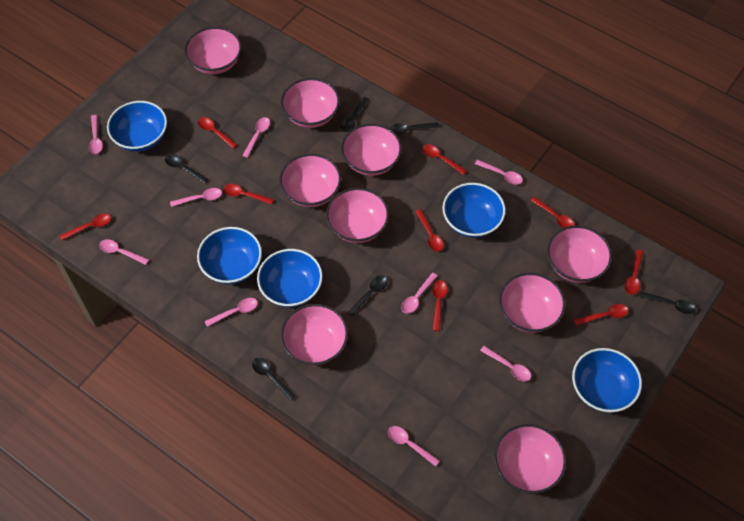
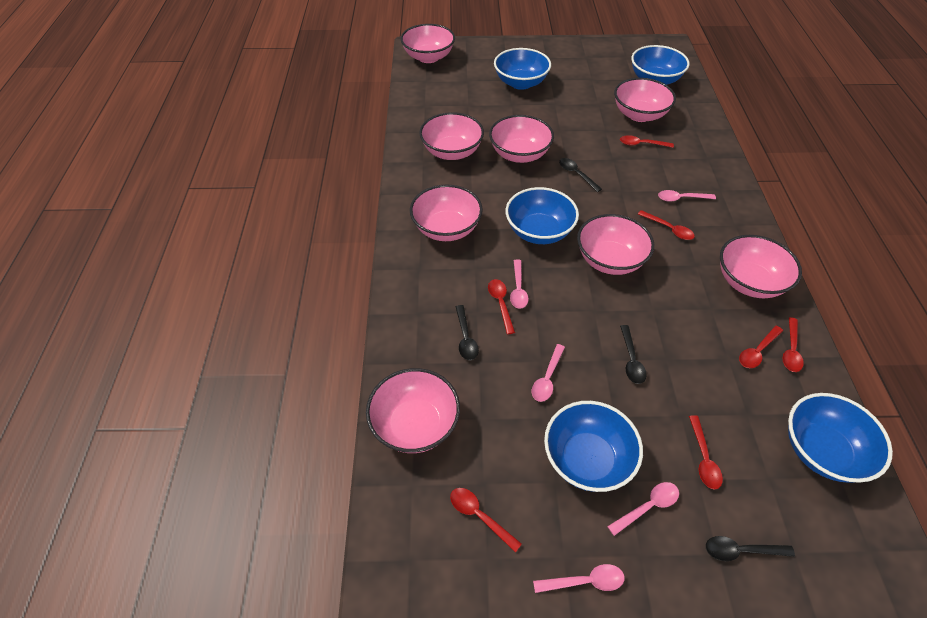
black spoon: [165,154,208,184] [252,358,296,400] [340,97,369,132] [347,275,388,317] [389,122,439,135] [640,291,696,314] = 6 -> [456,305,479,360] [559,158,602,192] [620,325,647,384] [706,536,795,561] = 4
pink bowl: [184,27,242,74] [279,154,341,207] [280,304,348,366] [281,78,340,128] [326,188,389,243] [341,124,402,176] [494,424,566,494] [499,273,565,333] [547,226,612,283] = 9 -> [366,368,460,453] [401,24,455,63] [410,185,483,241] [419,112,484,160] [489,115,554,163] [577,214,654,275] [614,78,676,122] [720,235,802,298] = 8
pink spoon: [89,115,103,154] [99,239,149,265] [170,188,222,207] [205,298,258,327] [242,117,270,158] [388,426,439,467] [401,273,438,314] [475,160,523,185] [480,346,531,381] = 9 -> [510,259,529,309] [532,344,565,402] [533,564,625,593] [607,482,679,536] [658,190,716,202] = 5
red spoon: [60,213,111,241] [198,117,237,148] [223,184,274,204] [415,209,444,252] [422,144,466,175] [432,280,447,331] [531,197,575,228] [574,304,629,326] [624,250,643,295] = 9 -> [450,488,522,553] [488,279,515,334] [620,135,674,148] [638,210,695,240] [689,415,723,490] [739,326,783,368] [783,317,804,372] = 7

